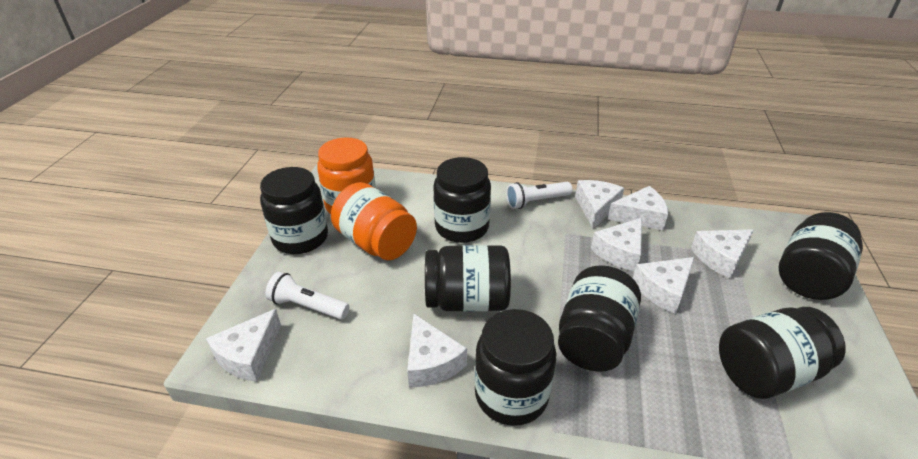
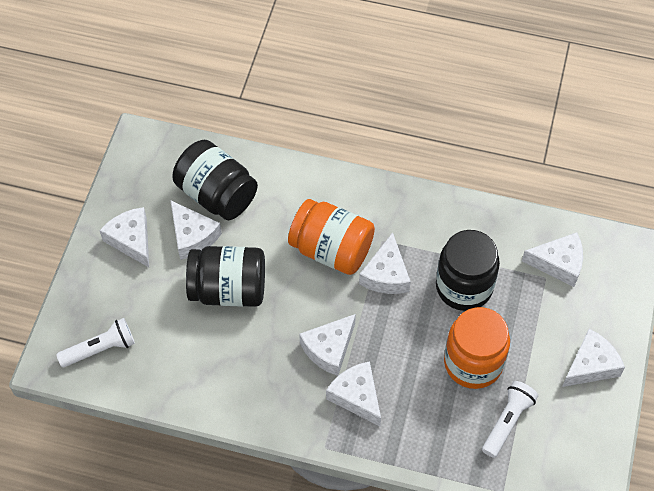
black jar: [260,167,328,254] [425,245,511,312] [433,157,491,243] [475,309,556,426] [558,265,641,372] [719,307,846,399] [779,212,863,300] = 7 -> [173,140,258,220] [186,246,265,307] [436,230,500,311] = 3

